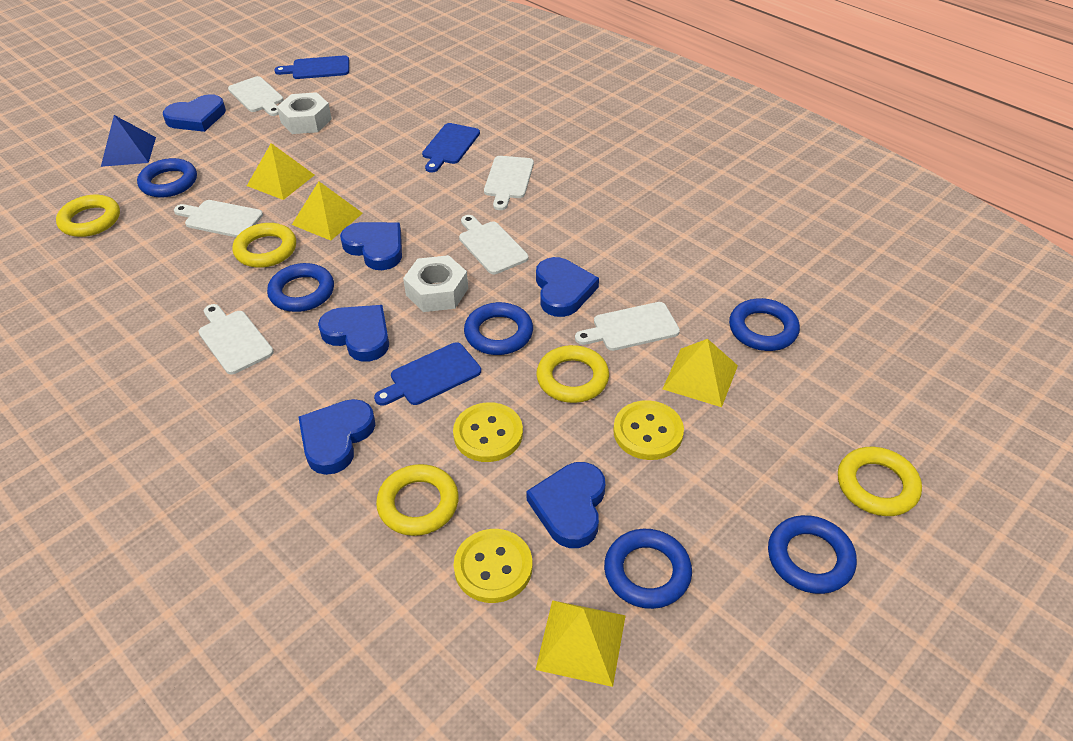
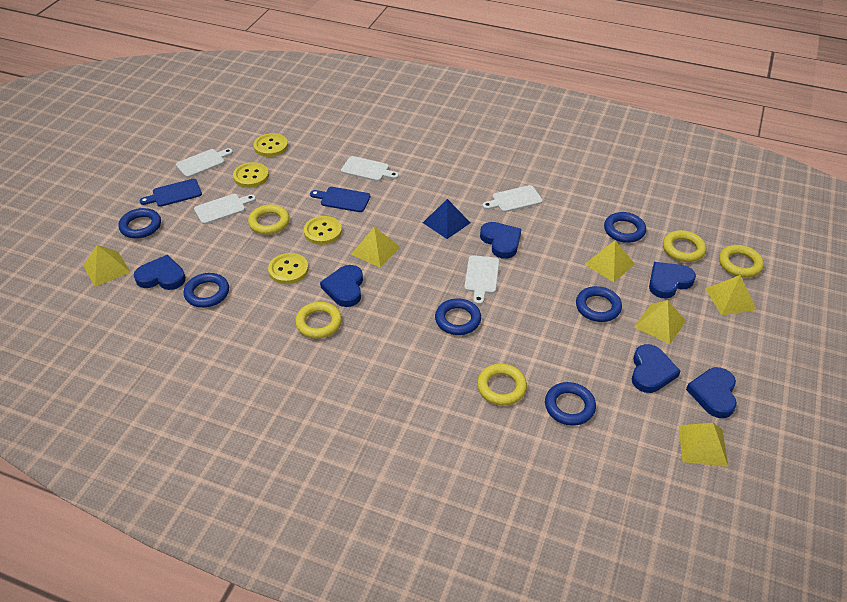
blue cutting board: [274,55,349,79] [374,342,481,406] [422,123,480,173] = 3 -> [140,179,202,207] [310,187,370,212] = 2
white cutting board: [174,200,263,237] [198,304,274,375] [228,76,283,116] [459,215,528,274] [484,156,534,210] [575,302,680,351] = 6 -> [176,148,233,178] [194,194,256,224] [341,156,399,181] [464,255,499,305] [482,185,543,212] = 5
white nut: [277,92,332,134] [403,255,468,312] = 2 -> none = 0
yellow button: [453,402,523,462] [454,529,533,603] [613,400,684,460] = 3 -> [233,162,269,188] [254,133,288,157] [268,253,308,284] [304,216,342,245] = 4
yellow pyramid: [247,143,314,200] [292,181,363,241] [536,600,626,687] [663,339,738,407] = 4 -> [83,245,130,287] [351,227,400,268] [584,240,635,282] [634,300,686,344] [678,423,728,467] [705,275,757,315] = 6

